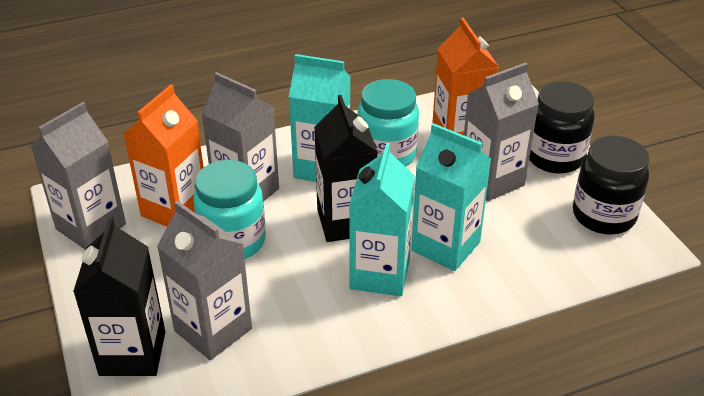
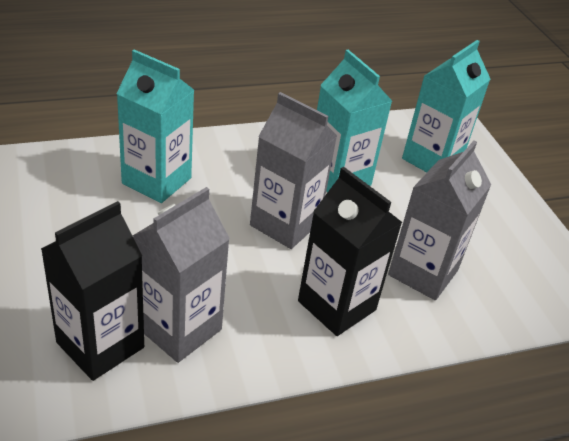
black jar: [529,81,595,173] [573,136,649,235] = 2 -> none = 0
grey carton: [31,102,126,250] [157,201,252,360] [201,72,279,202] [464,63,539,201] = 4 -> [133,187,230,363] [250,92,337,249] [388,141,491,300] = 3
orange carton: [123,85,204,226] [432,18,499,135] = 2 -> none = 0
turquoise jar: [193,160,266,259] [357,79,419,167] = 2 -> none = 0

